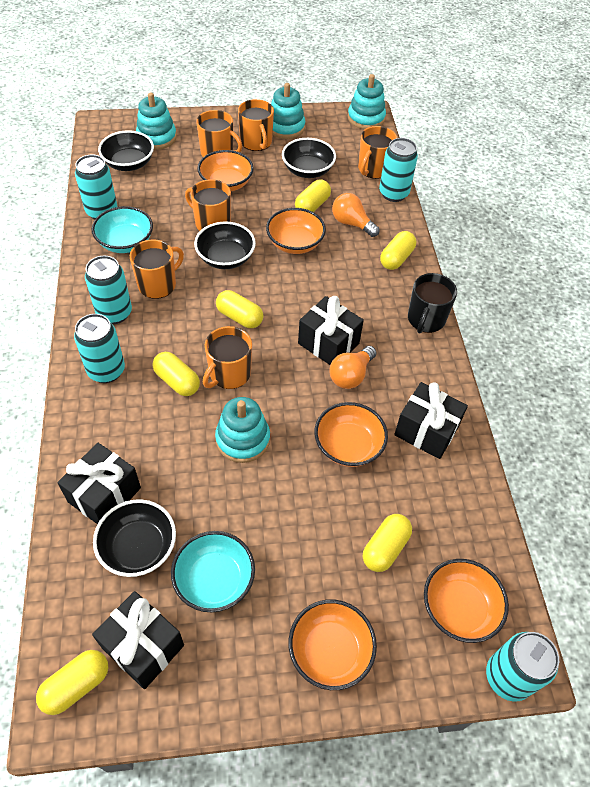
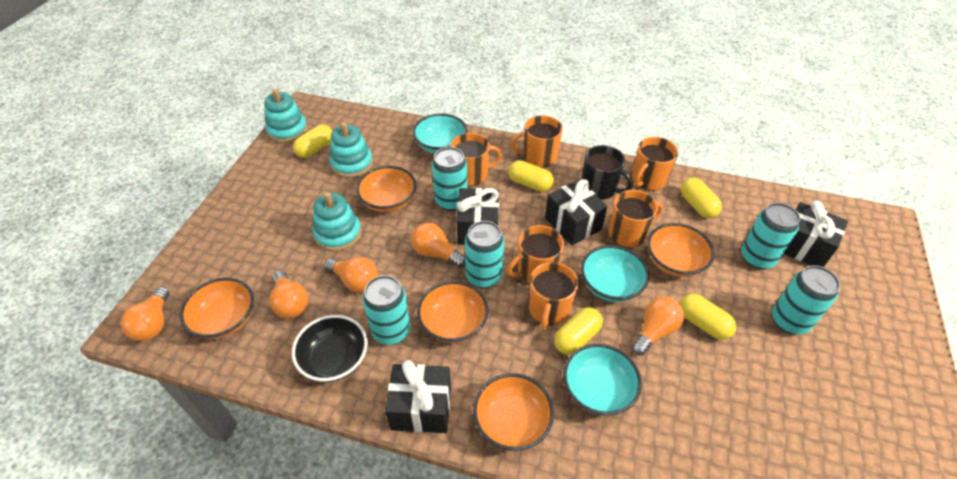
black bowl: [93,499,176,577] [98,130,154,171] [194,221,256,269] [282,138,336,178] = 4 -> [292,315,368,382] = 1
orange light bulb: [330,346,376,389] [332,193,379,237] = 2 -> [121,286,169,341] [270,270,308,318] [324,257,378,292] [411,223,465,268] [631,297,684,355] = 5
turquoise bowl: [92,206,153,253] [171,531,255,612] = 2 -> [413,113,467,153] [563,344,642,416] [581,245,649,302] = 3
turquoise stacking toy: [136,92,177,150] [215,397,270,463] [271,83,306,139] [348,74,386,129] = 4 -> [264,89,307,143] [313,192,361,252] [329,122,373,178] = 3
yellow capsule: [36,650,109,715] [153,352,200,396] [216,290,263,328] [295,180,331,212] [363,514,412,572] [380,231,416,270] = 6 -> [293,124,332,158] [508,160,554,192] [554,307,603,355] [679,294,737,340] [681,178,722,218] = 5

